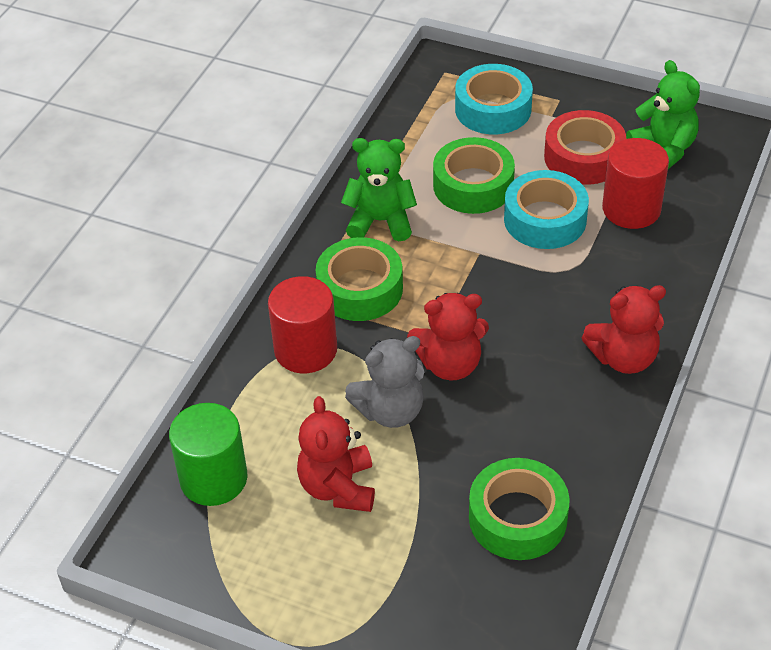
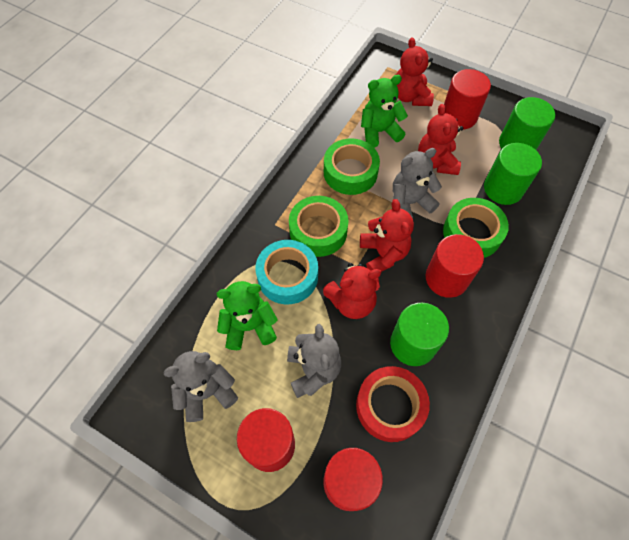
green cylinder: [169,403,247,506] = 1 -> [390,303,449,366] [484,143,542,205] [499,97,555,150] = 3
grey teddy bear: [345,336,424,428] = 1 -> [163,351,238,422] [287,324,341,398] [393,148,442,218] = 3
red cylinder: [268,276,337,373] [602,138,669,229] = 2 -> [237,408,295,472] [323,448,383,511] [426,234,484,298] [444,69,491,129] = 4
red teddy bear: [297,396,375,512] [407,293,489,381] [582,285,666,374] = 3 -> [323,263,381,319] [360,199,414,272] [396,37,434,106] [418,104,463,175] = 4
turquoise tape: [455,64,533,134] [504,170,589,249] = 2 -> [256,240,318,305] = 1

